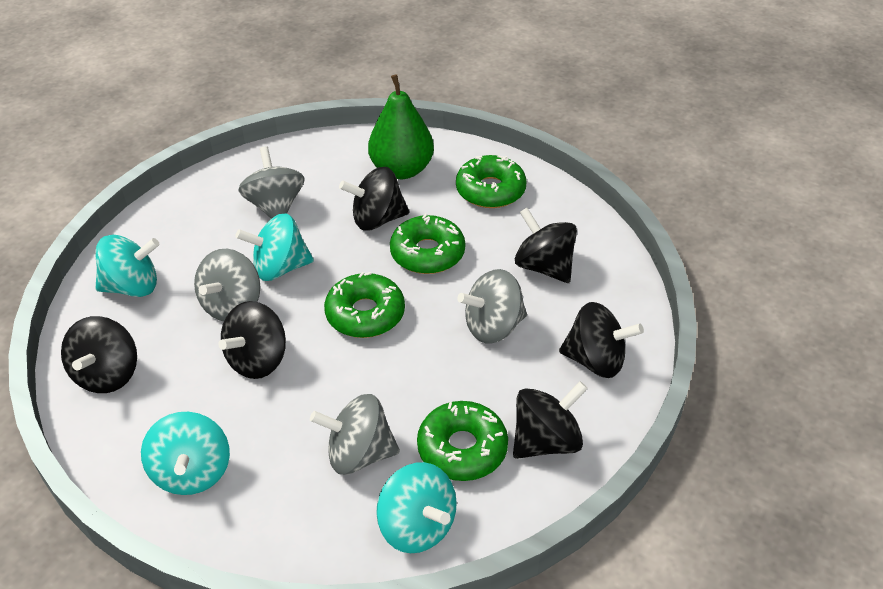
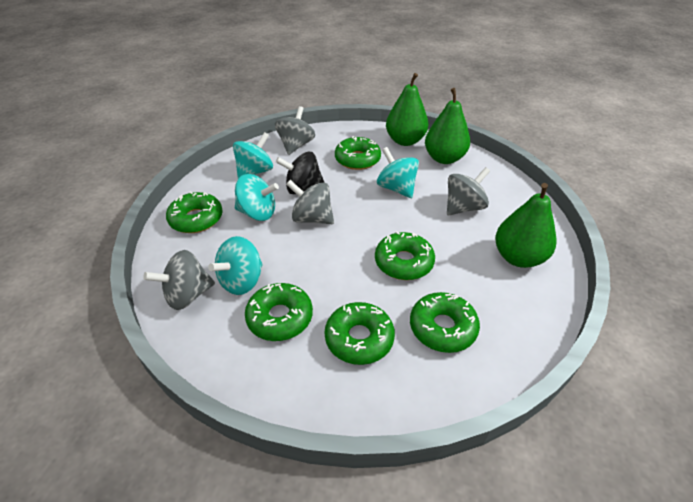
black spinning top: [61,316,137,393] [218,301,286,379] [339,167,409,230] [513,381,588,459] [515,208,577,283] [559,302,644,378] = 6 -> [276,152,325,194] = 1
green donut: [324,272,405,338] [390,214,465,274] [417,401,508,481] [456,155,527,208] = 4 -> [166,191,223,233] [245,283,313,341] [324,302,395,365] [335,136,381,170] [375,231,435,280] [410,292,480,353] = 6
green pear: [368,74,434,179] = 1 -> [386,73,428,146] [425,88,470,164] [495,183,556,268] = 3

